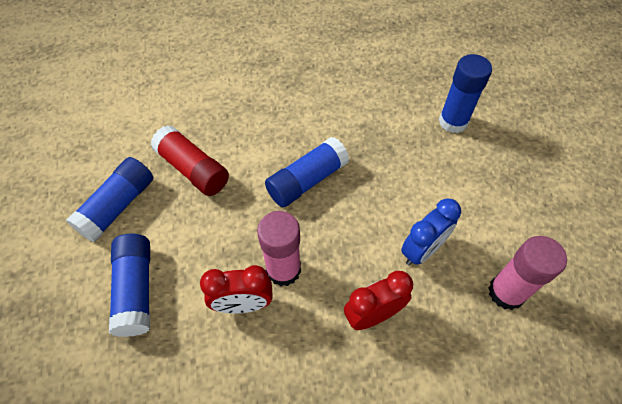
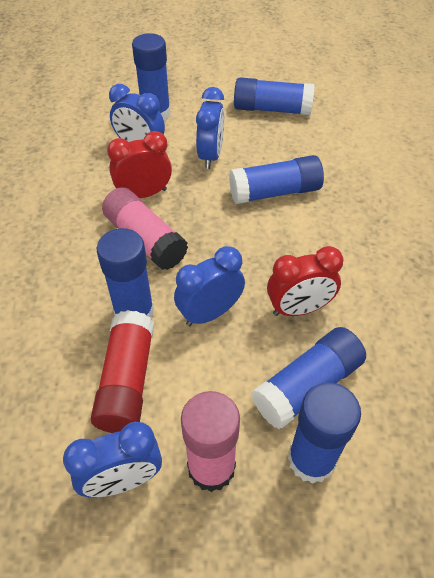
blue clock: [401,198,461,265] = 1 -> [63,422,162,497] [109,84,165,142] [174,246,245,326] [196,87,224,169] = 4
blue glue stick: [66,157,153,242] [109,234,150,337] [265,137,349,207] [439,54,492,133] = 4 -> [97,228,154,318] [132,33,171,121] [229,155,324,204] [234,77,315,115] [252,327,366,429] [288,382,361,484] = 6

